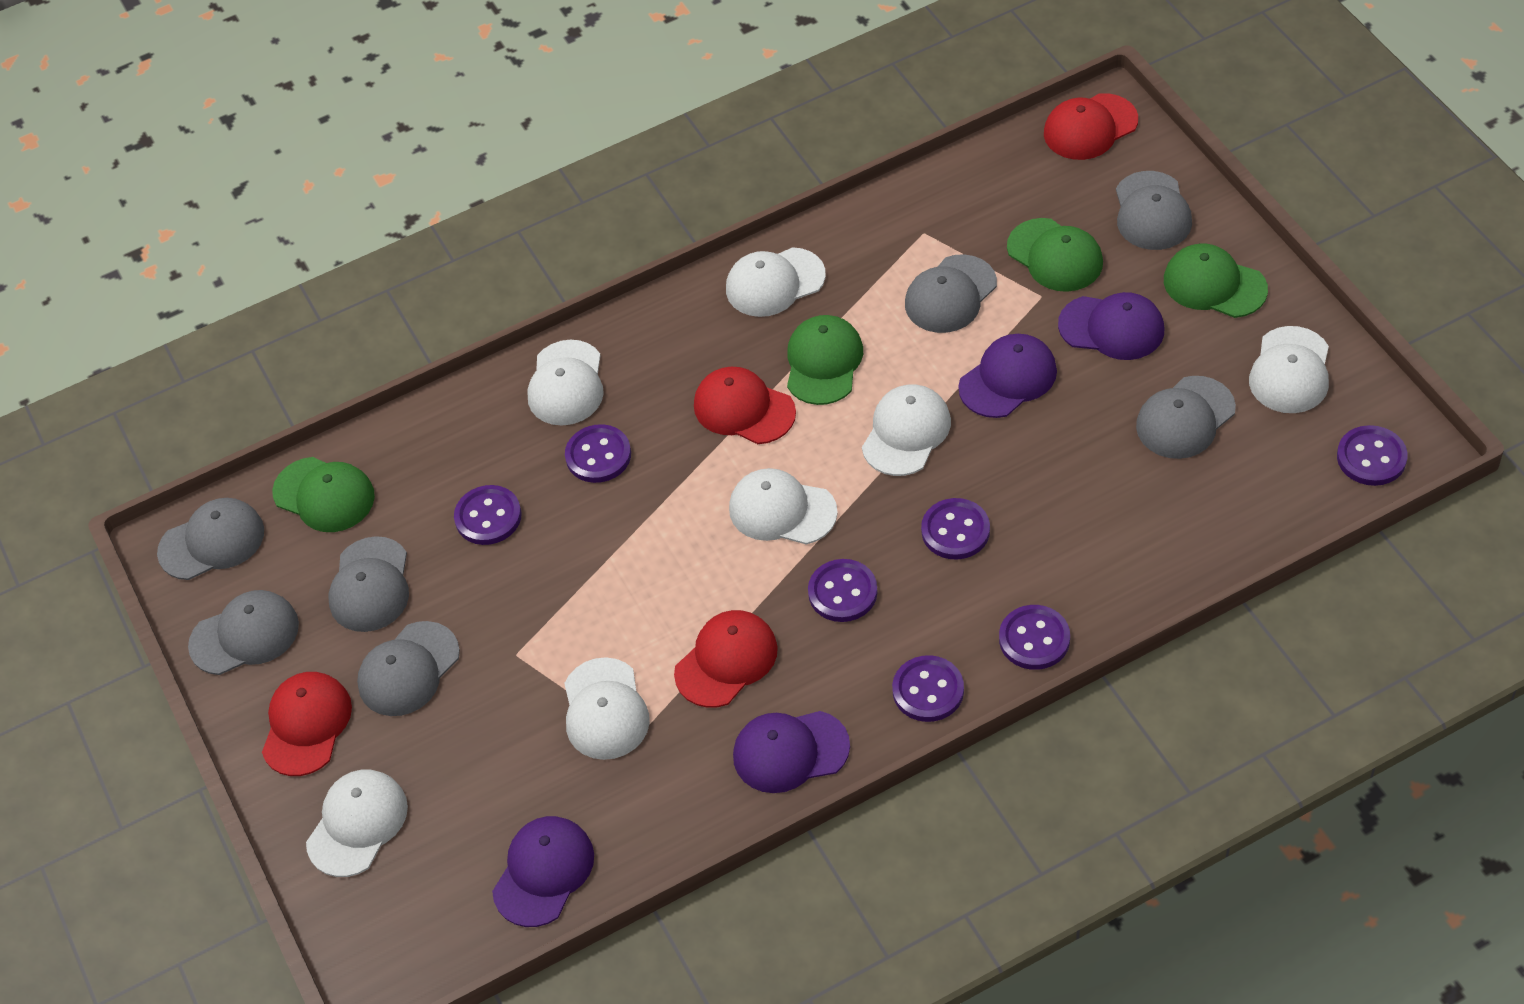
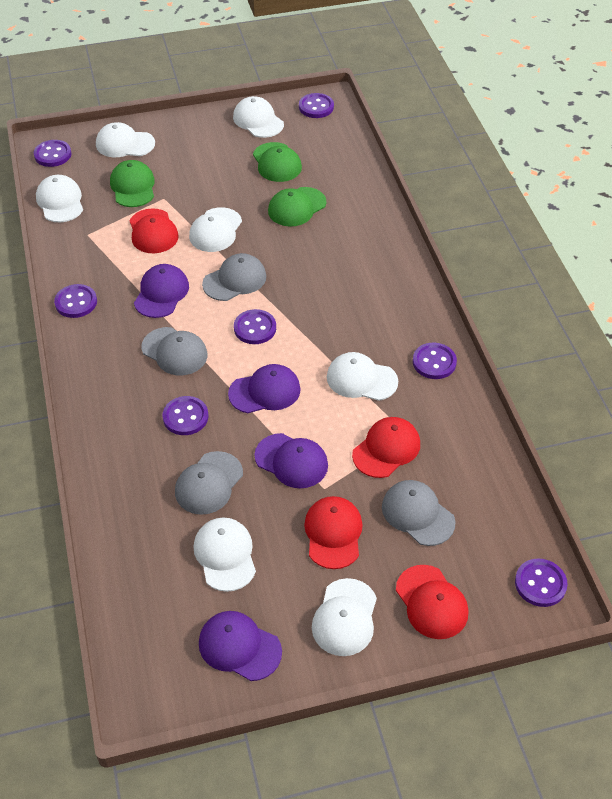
green cap: [272,457,375,532] [787,315,863,405] [1007,218,1103,292] [1164,243,1268,318] = 4 -> [110,160,155,207] [253,142,302,182] [268,187,326,226] = 3
grey cap: [157,498,264,580] [188,590,299,675] [329,536,409,632] [357,621,460,716] [905,254,997,333] [1116,171,1192,250] [1136,376,1236,459] = 7 -> [141,327,208,375] [175,451,243,515] [202,253,266,301] [382,480,456,546] = 4

